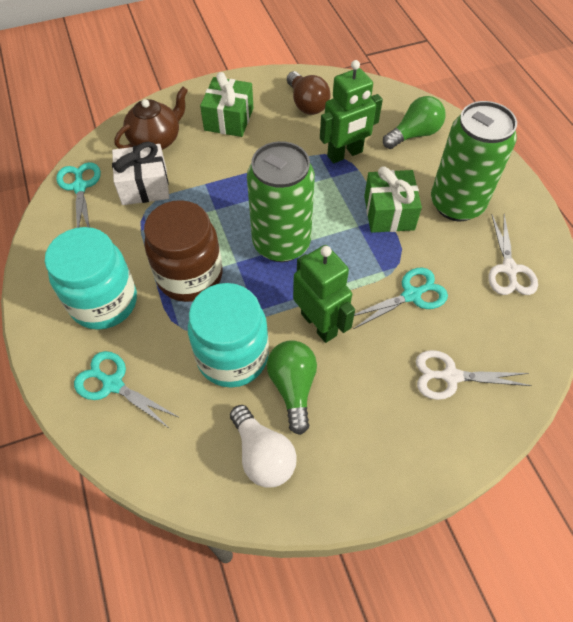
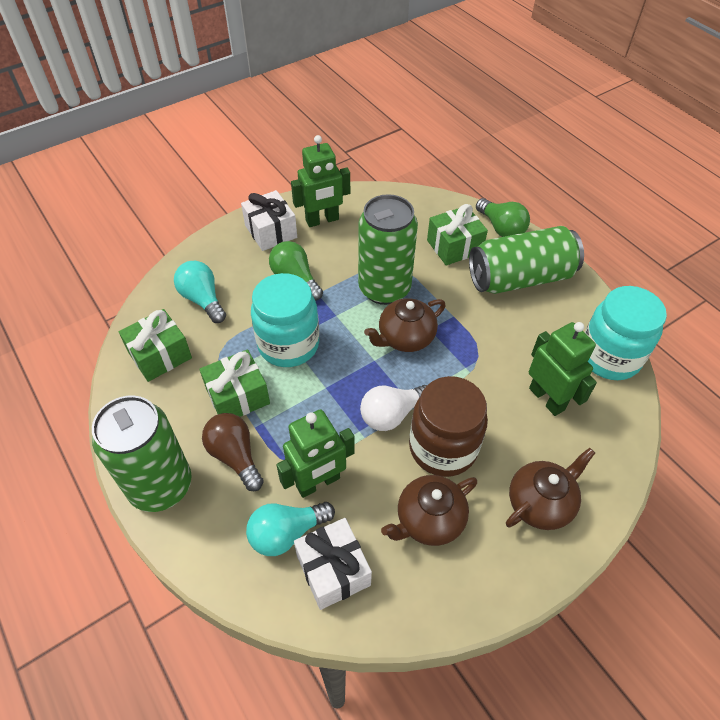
brown teapot: [115,87,188,150] = 1 -> [364,298,445,352] [381,475,477,546] [506,448,595,530] = 3
green can: [247,141,315,262] [431,101,517,221] = 2 -> [92,395,192,512] [358,194,418,305] [469,226,584,294] = 3
green gift: [200,72,254,137] [364,166,422,233] = 2 -> [119,309,192,382] [200,349,270,417] [427,204,488,266] = 3
green robot: [293,245,355,343] [320,60,383,163] = 2 -> [276,409,355,498] [291,135,350,227] [529,322,597,416] = 3
turquoise light bulb: none = 0 -> [174,261,226,323] [246,502,335,556] = 2
turquoise scissors: [56,162,101,228] [74,351,180,429] [354,268,448,329] = 3 -> none = 0
white gift: [112,142,169,205] = 1 -> [241,190,297,251] [294,518,372,610] = 2
white scissors: [416,350,532,400] [488,214,538,295] = 2 -> none = 0

